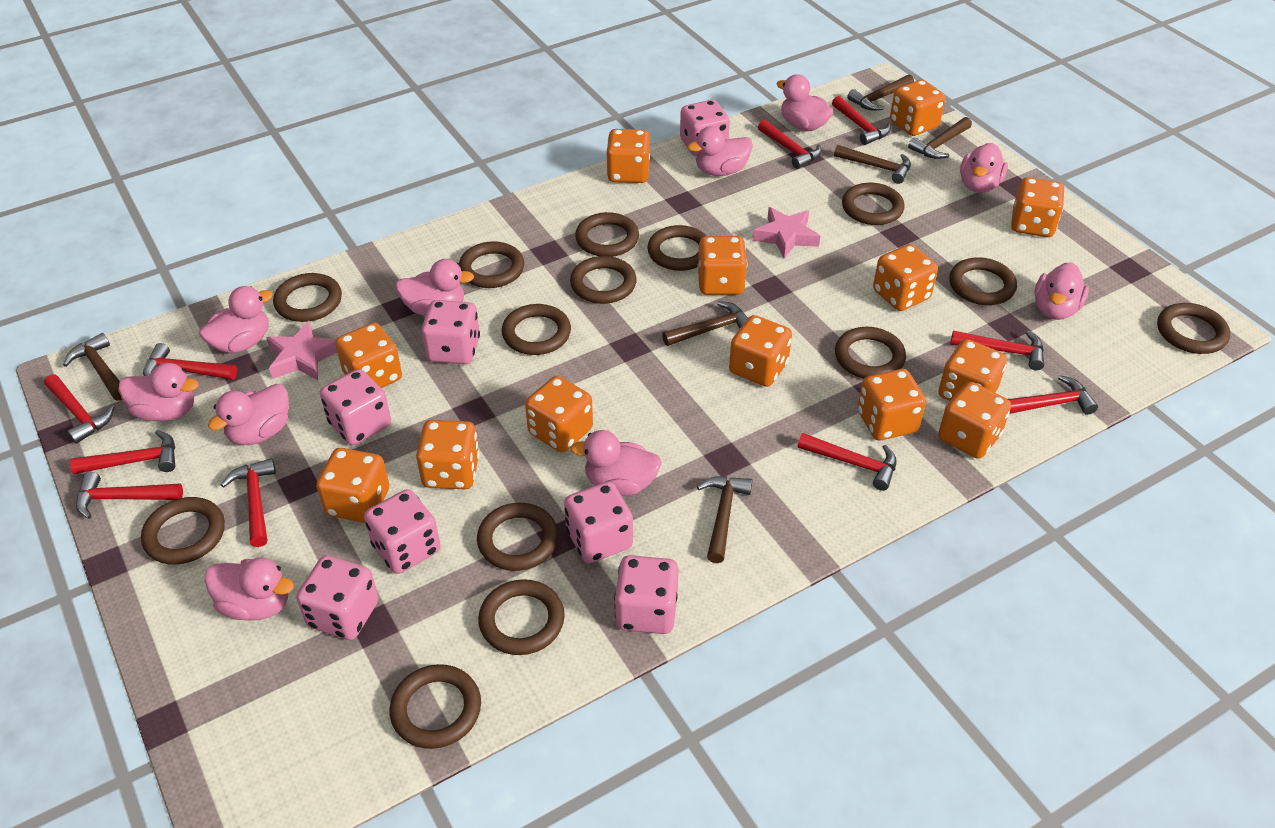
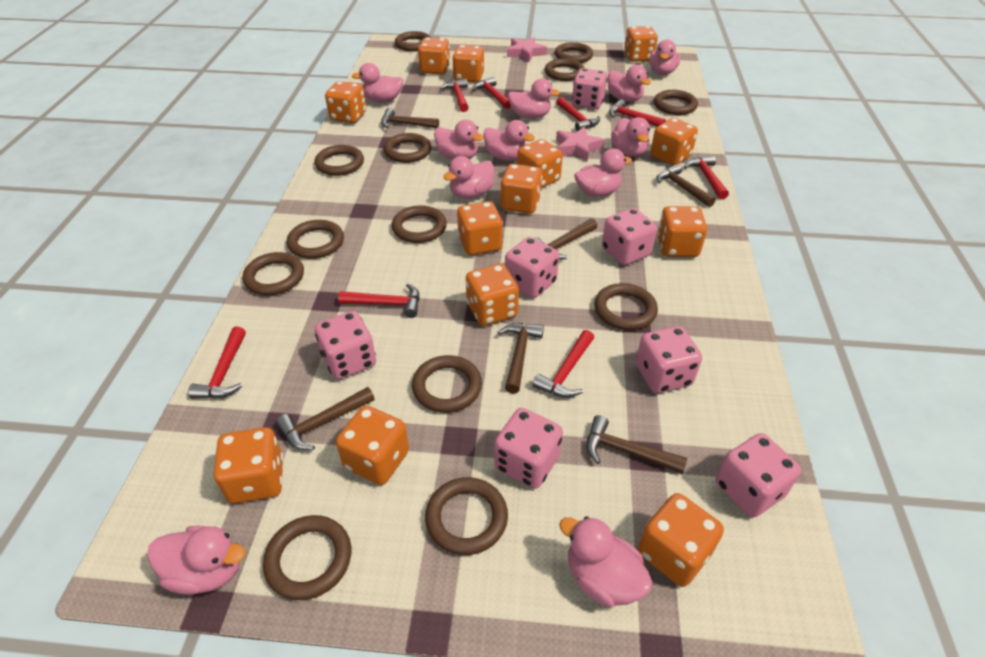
brown ring: [141,497,225,565] [273,273,342,322] [390,664,481,749] [459,241,524,288] [477,503,558,571] [478,579,565,655] [502,304,571,355] [570,256,637,304] [575,212,639,257] [647,225,707,271] [835,327,906,378] [842,183,905,225] [949,257,1017,305] [1157,303,1230,354] = 14 -> [243,252,304,295] [263,515,351,600] [287,220,344,259] [314,145,364,176] [384,133,431,163] [392,205,447,243] [395,31,431,52] [412,355,482,413] [425,477,508,555] [545,58,584,81] [555,42,593,63] [594,283,658,330] [654,90,698,115] = 13
pink duck: [118,363,199,422] [199,286,273,354] [204,558,294,621] [208,384,289,445] [395,259,474,316] [570,430,662,496] [687,126,753,176] [777,74,833,131] [960,143,1008,193] [1034,262,1089,320] = 10 -> [147,526,245,595] [352,63,403,103] [434,120,484,160] [443,156,494,199] [483,120,535,161] [508,79,560,119] [559,516,653,607] [574,149,632,197] [608,65,651,102] [611,117,650,157] [649,40,680,75] = 11
red hammer: [44,374,115,444] [70,430,175,474] [76,472,183,519] [143,343,237,380] [221,458,276,547] [758,120,822,169] [798,433,897,491] [832,96,891,145] [950,331,1044,370] [1008,375,1098,415] = 10 -> [188,327,246,399] [338,284,420,318] [440,79,469,112] [472,77,511,109] [532,330,594,398] [556,97,600,131] [609,99,666,127] [684,155,729,199] = 8

